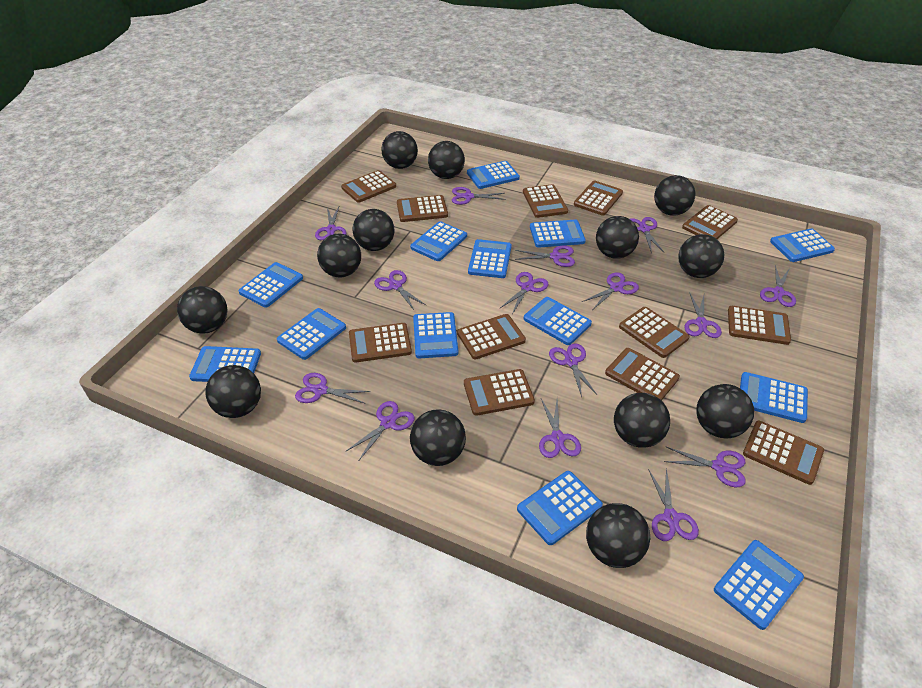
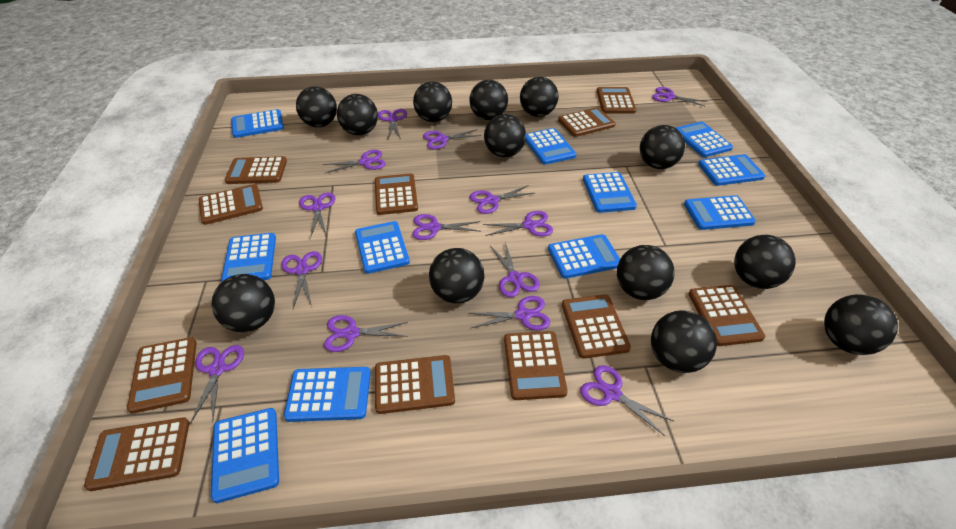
blue calculator: [189,346,261,382] [238,262,303,308] [277,308,346,360] [410,221,467,261] [413,312,458,358] [467,161,520,189] [468,239,512,278] [517,471,603,545] [524,297,592,345] [530,220,586,248] [714,540,804,630] [740,372,808,423] [770,228,835,262] = 13 -> [211,408,279,503] [221,233,276,282] [231,109,284,138] [284,367,371,422] [355,221,410,274] [525,128,576,165] [548,234,620,279] [583,172,637,213] [676,122,733,157] [684,195,756,230] [698,154,765,186] = 11
brown calculator: [341,170,396,203] [349,323,412,363] [397,195,448,222] [457,314,526,360] [464,369,535,416] [523,184,568,218] [574,181,623,216] [605,348,680,401] [619,307,689,358] [682,205,738,239] [728,306,791,345] [743,421,824,485] = 12 -> [84,417,189,491] [127,337,197,414] [199,184,263,225] [225,156,287,184] [375,173,418,215] [375,355,455,414] [504,331,568,400] [558,107,616,137] [562,294,631,359] [597,87,636,114] [689,285,765,346] = 11
purple scissors: [295,373,370,403] [315,207,347,240] [346,401,414,460] [374,270,427,311] [452,187,506,205] [499,272,548,314] [515,246,575,267] [539,399,581,458] [549,343,597,397] [582,272,639,309] [630,217,664,254] [648,468,699,541] [664,447,746,487] [684,292,722,338] [760,265,796,307] = 15 -> [190,345,244,424] [281,251,322,308] [299,192,335,238] [323,150,386,173] [324,315,408,352] [378,109,407,139] [412,214,481,240] [423,129,481,149] [468,296,550,330] [470,185,534,214] [482,211,553,237] [490,242,540,297] [580,365,674,436] [652,87,707,106] = 14

